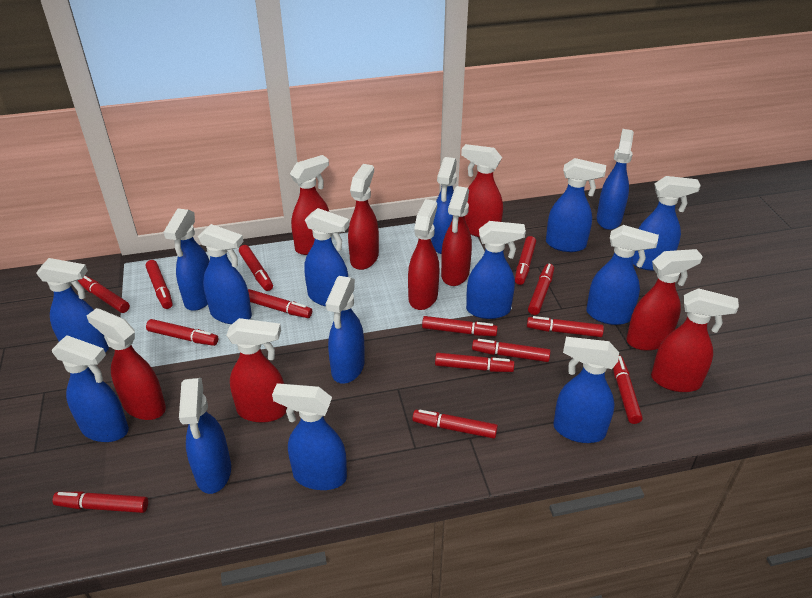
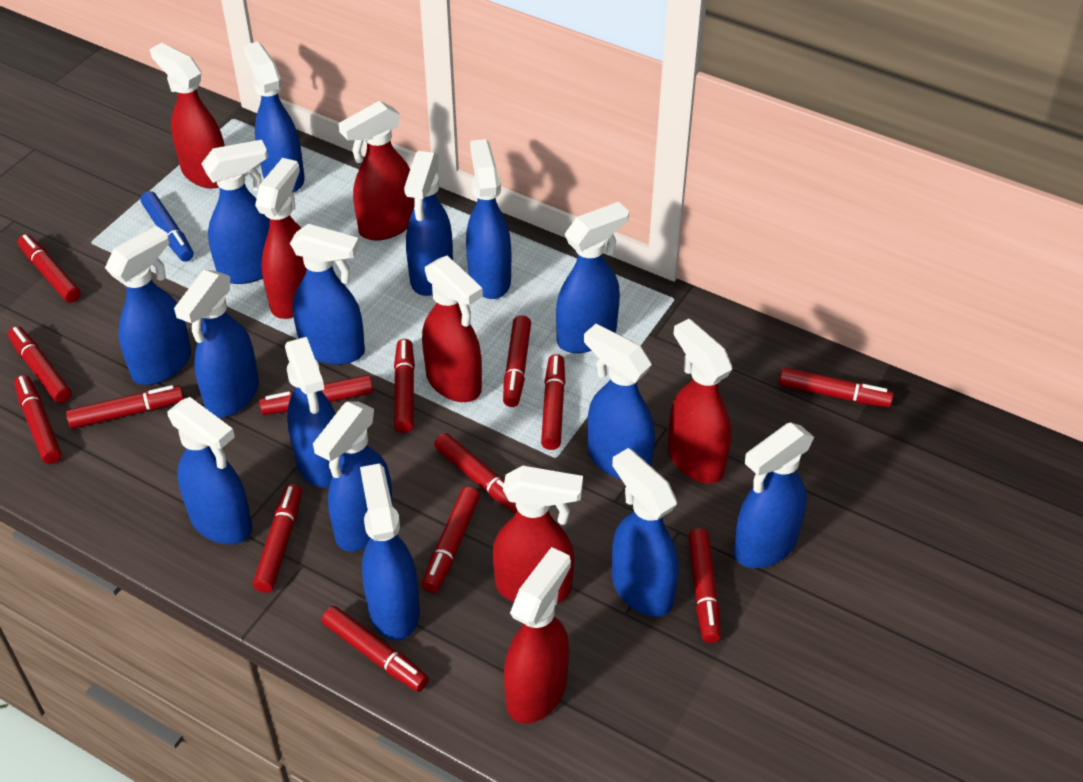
blue marker: none = 0 -> [140,191,194,262] = 1
red spray bottle: [87,308,166,420] [226,318,287,423] [290,155,329,255] [348,164,379,270] [408,199,439,310] [441,186,472,286] [461,144,503,237] [626,249,703,351] [651,288,739,392] = 9 -> [150,42,225,188] [255,158,307,319] [338,101,415,241] [422,256,483,402] [493,466,583,603] [504,547,571,724] [668,319,732,484] = 7

